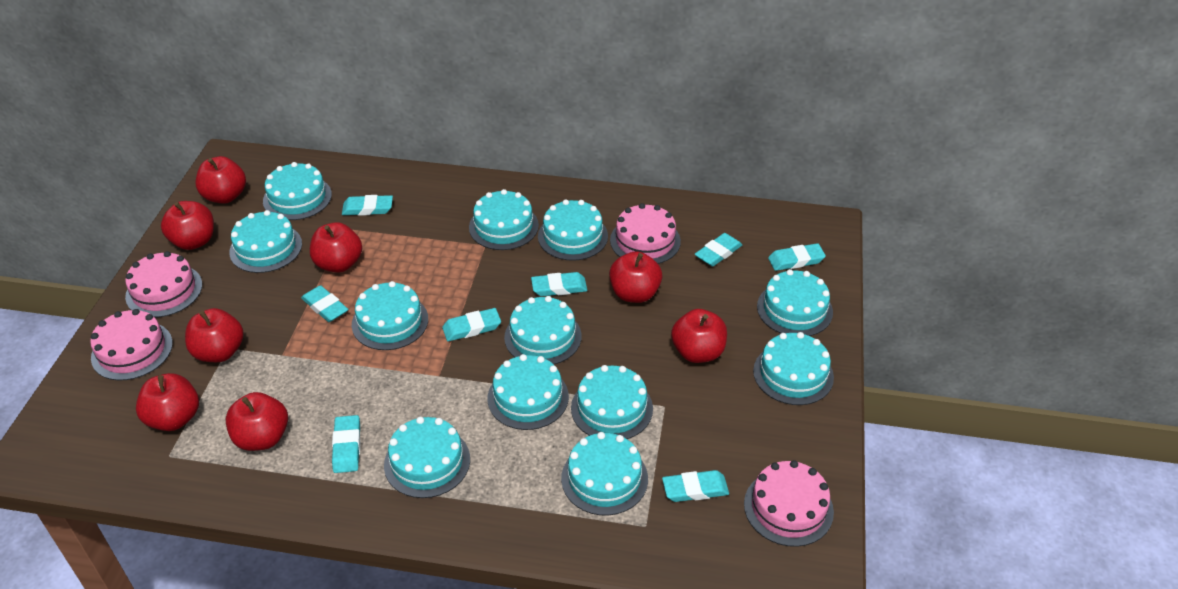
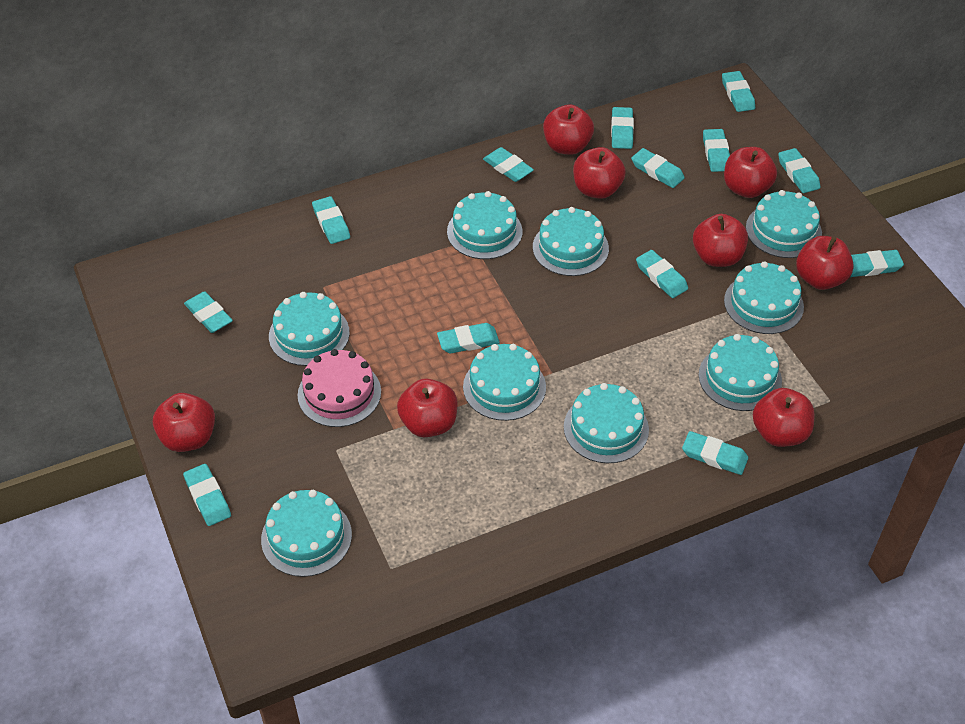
pink cake: [90,309,173,381] [125,251,202,317] [610,203,681,264] [744,460,834,547] = 4 -> [298,349,381,427] = 1
turquoise cake: [229,210,302,273] [263,162,332,220] [352,281,428,350] [384,417,470,498] [469,189,539,250] [487,354,569,430] [504,296,582,364] [538,199,608,261] [561,432,648,515] [571,365,653,439] [753,332,834,405] [757,269,833,336] = 12 -> [261,490,352,577] [269,292,350,366] [447,191,522,259] [463,344,546,421] [533,207,609,276] [564,383,649,463] [699,334,782,411] [724,261,804,334] [746,190,822,258] = 9
turquoise eraser: [301,285,348,322] [332,415,360,473] [342,195,393,216] [442,308,501,341] [531,272,587,296] [662,470,729,502] [695,233,743,266] [768,243,826,271] = 8 -> [183,464,231,526] [184,291,233,333] [312,196,350,244] [437,323,500,353] [483,147,534,182] [611,107,634,149] [631,148,685,188] [636,250,688,298] [682,431,748,475] [703,129,730,172] [722,71,755,112] [778,148,820,193] [850,250,904,277] = 13

